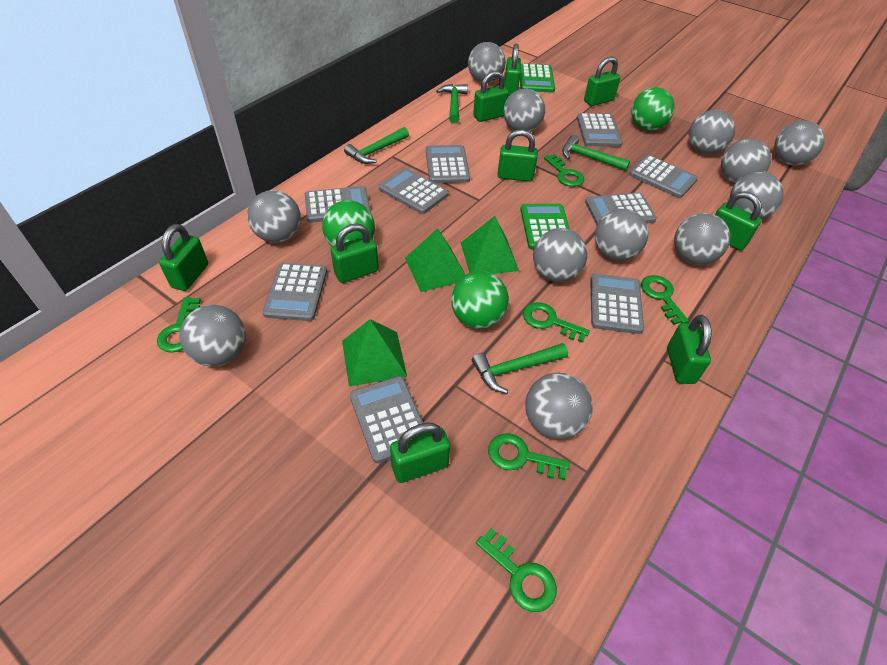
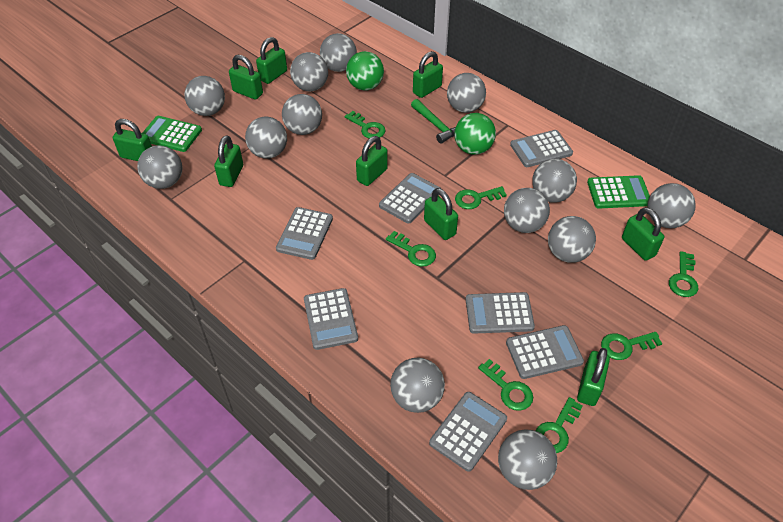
green ball: [322,200,375,247] [451,271,509,329] [631,87,675,131] = 3 -> [346,51,384,91] [454,113,496,155] = 2
green hammer: [344,127,409,164] [436,84,468,123] [472,343,568,394] [562,135,630,171] = 4 -> [411,99,455,144] = 1
green key: [157,297,201,353] [476,528,557,612] [488,433,570,480] [523,302,590,343] [544,154,584,187] [641,275,689,325] = 6 -> [344,111,386,138] [386,231,436,267] [455,186,507,209] [478,359,533,411] [536,397,583,453] [601,332,662,360] [669,251,698,297] = 7
green pyramid: [342,319,407,387] [405,228,465,292] [461,216,519,274] = 3 -> none = 0
grey ball: [179,305,246,366] [247,190,301,243] [468,42,506,83] [503,89,545,132] [525,373,593,439] [533,228,587,282] [595,209,648,261] [674,213,730,265] [689,110,735,155] [721,138,771,184] [730,172,784,220] [774,121,825,166] = 12 -> [137,145,183,189] [185,76,225,116] [245,117,287,159] [282,94,322,135] [290,52,328,91] [320,33,357,72] [390,358,445,413] [447,73,486,113] [498,430,557,490] [504,188,550,233] [532,159,577,203] [548,216,596,263] [648,183,696,228] = 13
grey calculator: [262,263,327,321] [305,186,371,223] [350,376,423,463] [379,168,449,214] [426,145,470,183] [577,113,623,147] [585,192,657,225] [590,273,644,334] [629,155,698,198] = 9 -> [276,207,333,260] [304,288,358,350] [379,173,441,224] [429,392,507,472] [466,292,535,334] [506,325,584,379] [510,130,573,167] = 7

